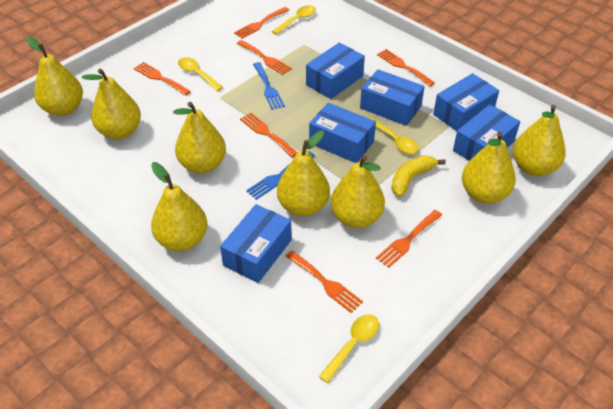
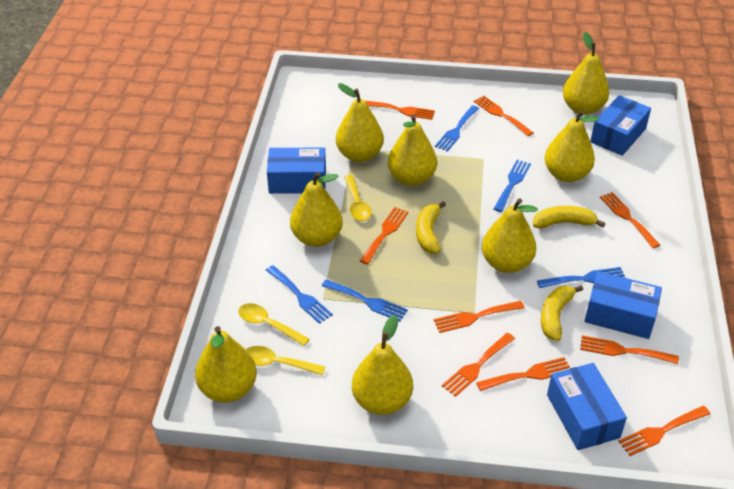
blue box: [220,204,292,283] [306,42,365,99] [309,103,376,163] [360,69,425,126] [433,73,499,131] [453,104,520,161] = 6 -> [267,147,326,194] [547,363,627,450] [585,271,662,339] [590,95,651,156] = 4
blue fork: [246,151,315,200] [253,62,285,110] = 2 -> [266,265,333,324] [322,279,408,322] [435,105,479,152] [494,160,531,212] [537,267,626,288] = 5
orange fork: [133,62,191,96] [234,7,289,39] [236,40,292,75] [240,113,298,157] [285,250,363,313] [376,210,442,268] [377,49,435,86] = 7 -> [360,207,409,265] [365,101,435,120] [434,301,525,333] [442,333,515,397] [474,96,533,136] [476,357,570,391] [580,335,679,364] [600,192,660,248] [618,406,710,456] = 9
yellow banana: [391,155,446,197] = 1 -> [416,201,446,254] [533,206,605,229] [541,285,583,341] = 3
yellow spoon: [178,57,223,91] [272,5,316,35] [319,314,379,383] [369,117,419,154] = 4 -> [238,303,310,346] [246,346,325,375] [344,175,372,221] = 3

